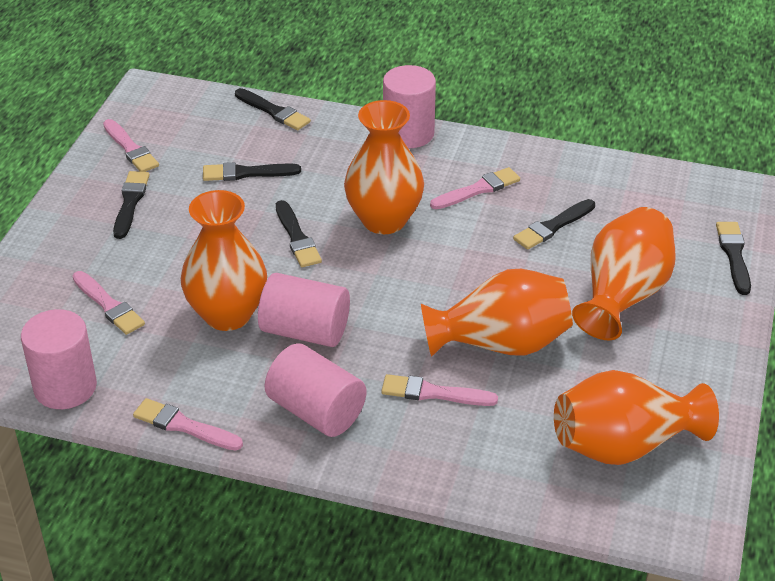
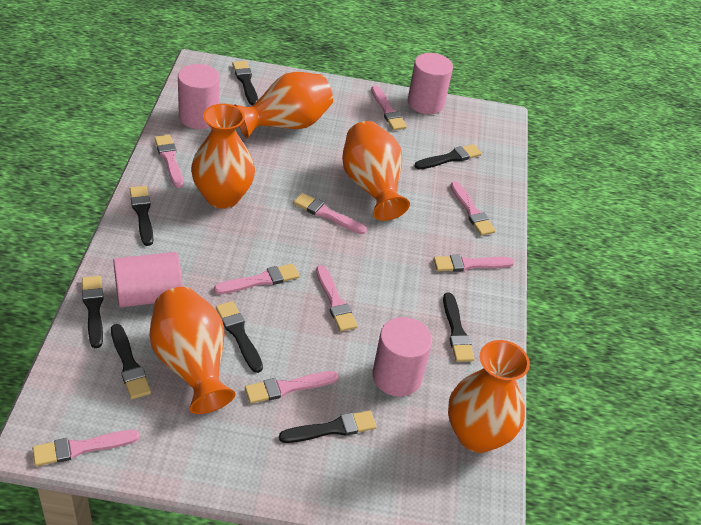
black brush: [113,171,149,239] [203,162,301,181] [235,88,311,130] [276,200,322,267] [513,199,595,250] [716,222,751,295] = 6 -> [82,276,104,348] [111,324,151,399] [129,186,153,246] [216,301,263,373] [232,61,258,105] [279,411,377,443] [414,144,482,169] [443,293,475,362] = 8
pink brush: [73,271,145,335] [103,119,159,172] [133,398,243,451] [381,374,498,406] [430,167,520,209] = 5 -> [32,430,139,466] [154,135,184,188] [214,264,299,294] [245,371,338,404] [293,193,367,234] [316,265,357,332] [371,86,407,130] [433,255,515,272] [450,181,496,236] = 9

